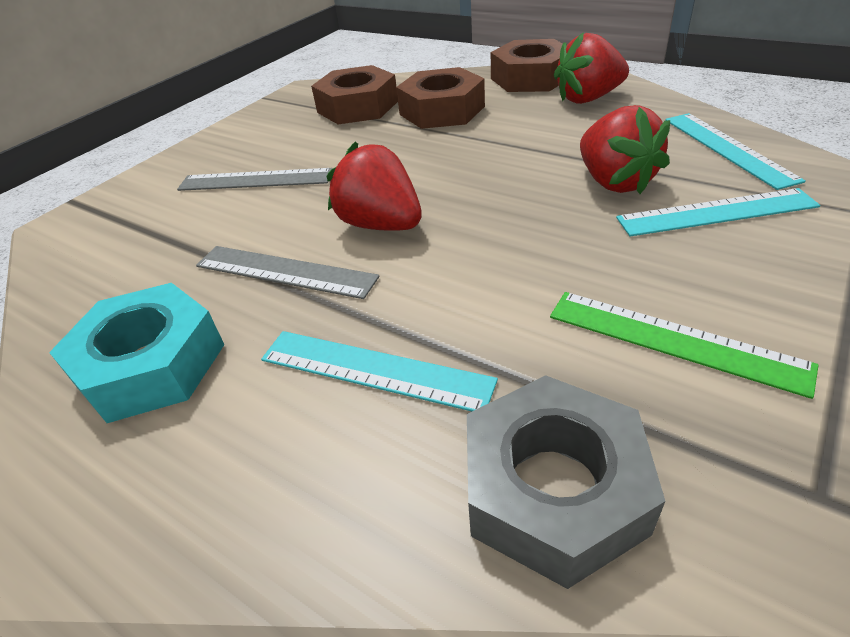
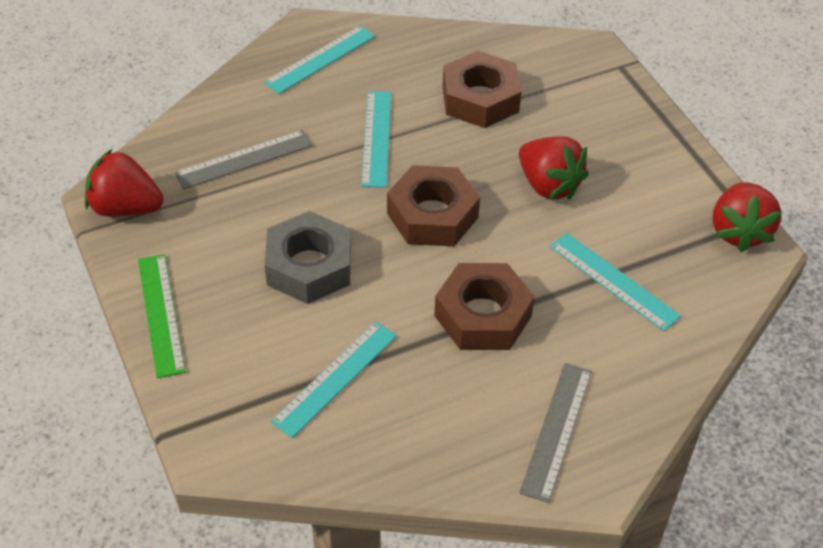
turquoise nut: [49,283,224,423] = 1 -> none = 0
turquoise ruler: [261,331,498,411] [616,188,821,236] [665,113,805,190] = 3 -> [264,25,375,94] [271,321,397,438] [361,91,391,188] [549,233,681,331] = 4

